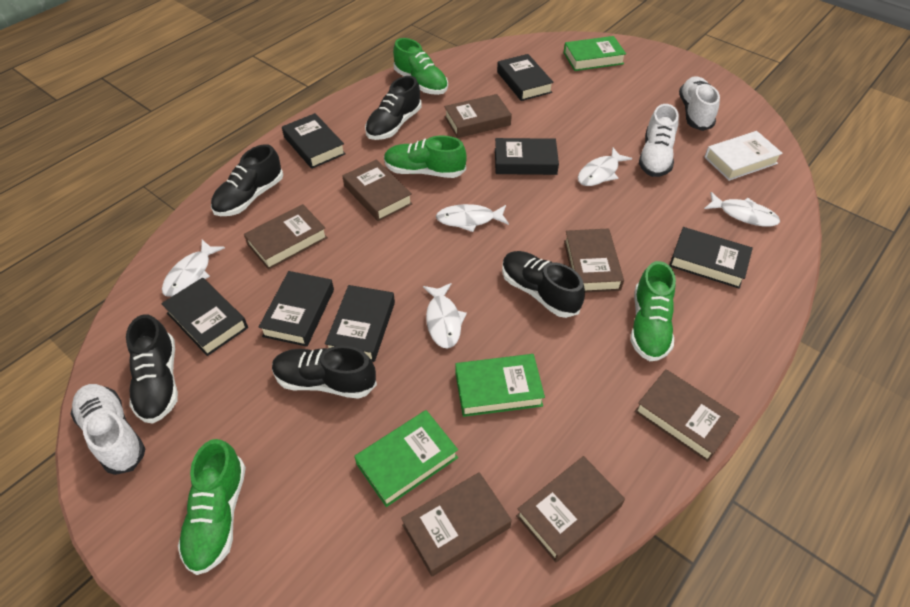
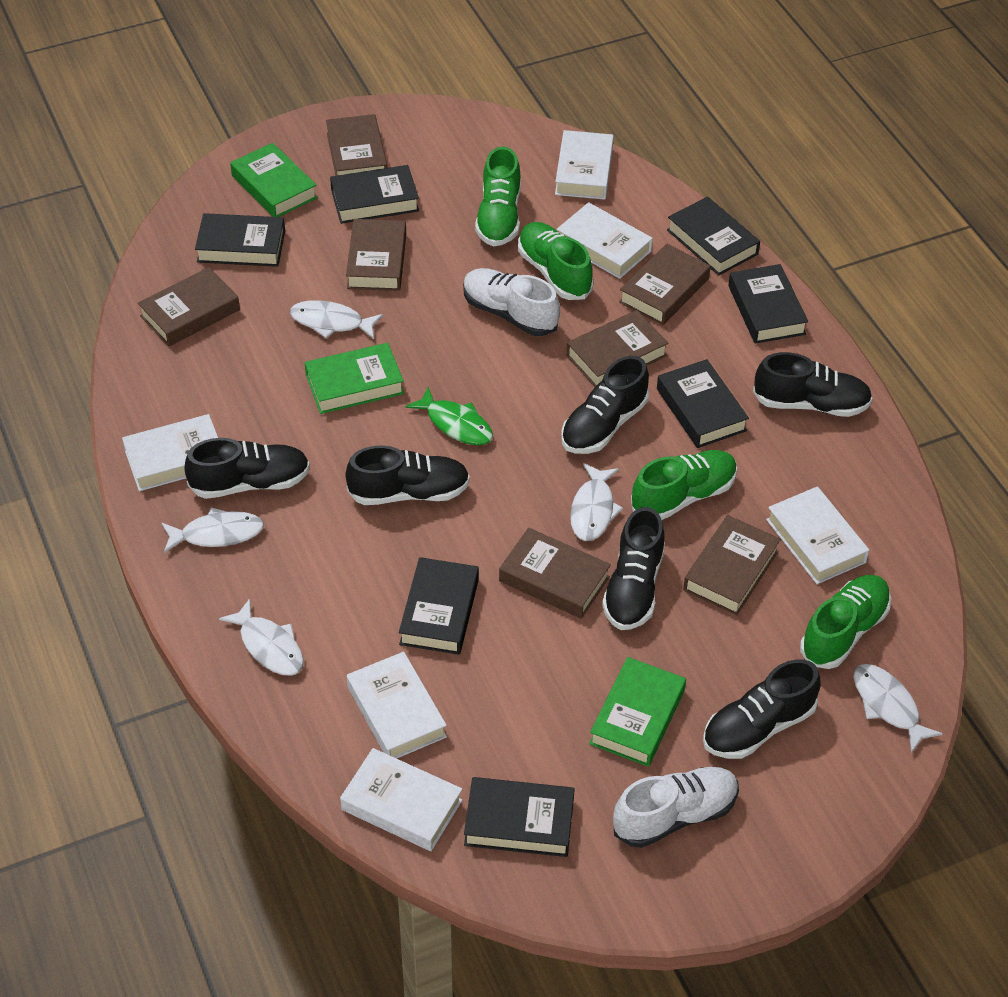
black shoe: [126,314,178,424] [211,144,283,216] [272,345,377,399] [365,76,422,140] [502,251,585,318] = 5 -> [184,438,310,499] [345,446,470,505] [561,356,649,454] [602,507,665,630] [703,659,821,759] [753,352,873,417] = 6
green fish: none = 0 -> [405,387,493,445] = 1
white book: [705,131,783,181] = 1 -> [122,414,218,491] [340,748,462,851] [347,652,447,758] [555,130,614,200] [556,202,653,279] [766,486,869,584] = 6
white shoe: [71,384,146,475] [639,104,679,177] [679,76,720,131] = 3 -> [463,268,560,336] [613,767,739,848] = 2

